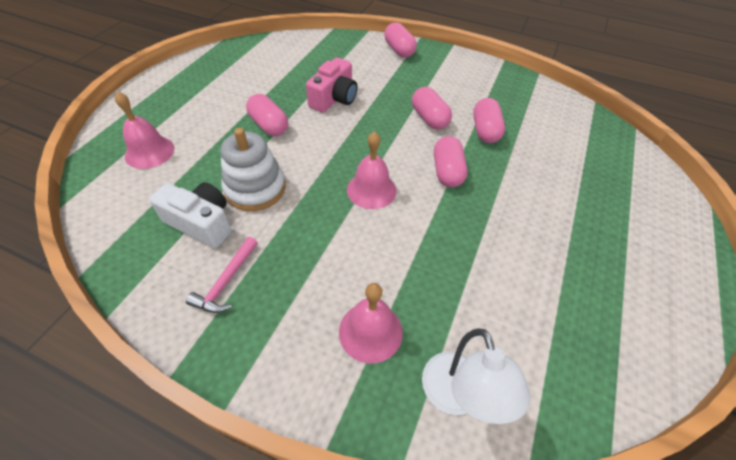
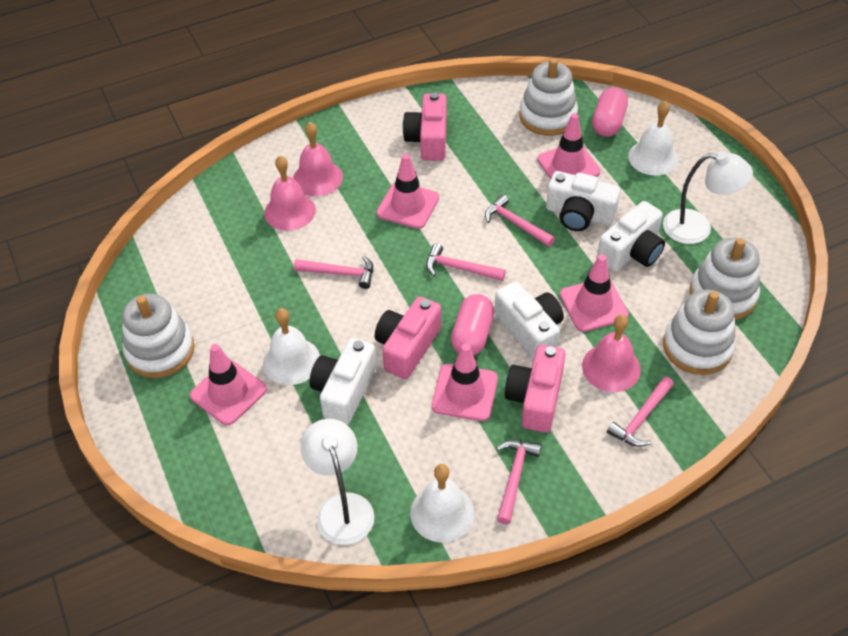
pink camera: [306,57,357,113] = 1 -> [375,296,441,379] [403,92,447,161] [505,344,566,433] = 3
pink capsule: [246,94,288,136] [384,22,417,58] [412,87,452,129] [434,136,468,187] [473,98,505,143] = 5 -> [451,294,494,356] [592,87,628,137] = 2
pink hammer: [186,237,258,313] = 1 -> [294,256,373,289] [426,243,506,281] [485,194,555,247] [496,440,541,525] [607,376,674,447] = 5
pink traffic cone: none = 0 -> [190,344,267,425] [377,154,439,229] [432,344,498,421] [537,113,600,179] [560,254,629,332] = 5
white bell: none = 0 -> [263,308,320,385] [410,464,474,542] [628,101,678,176] = 3
white camera: [149,182,232,248] = 1 -> [310,338,377,425] [494,281,564,360] [546,171,621,231] [597,201,665,272] = 4
white lamp: [422,328,531,424] = 1 -> [300,419,375,545] [663,151,753,244] = 2
white stacking toy: [221,128,286,211] = 1 -> [122,294,195,378] [519,58,578,136] [663,289,736,375] [689,238,760,320] = 4

